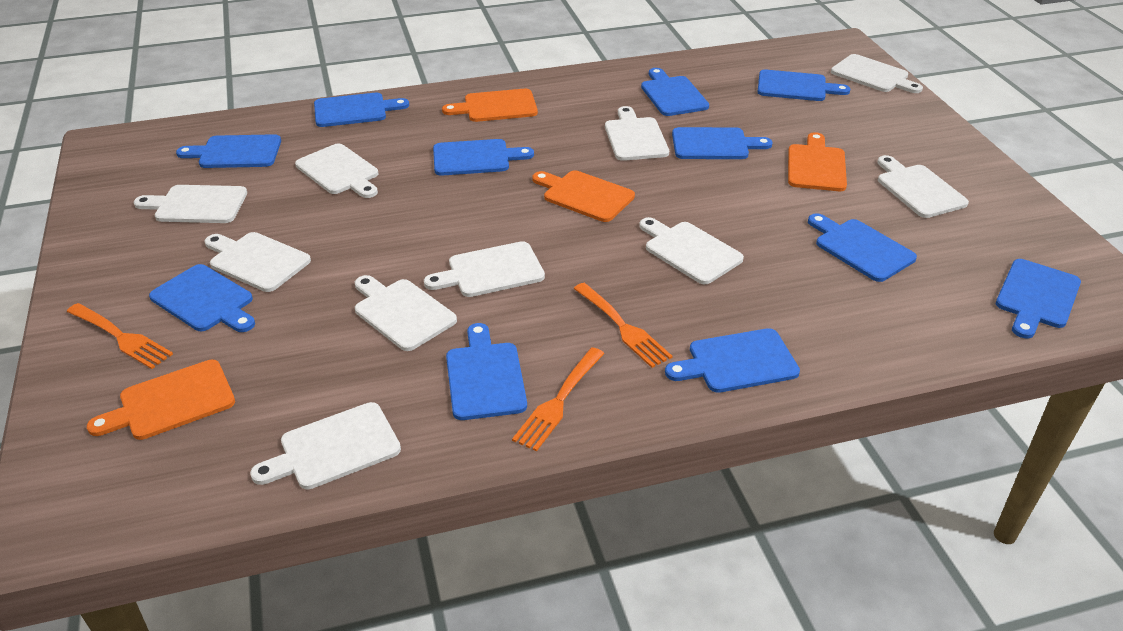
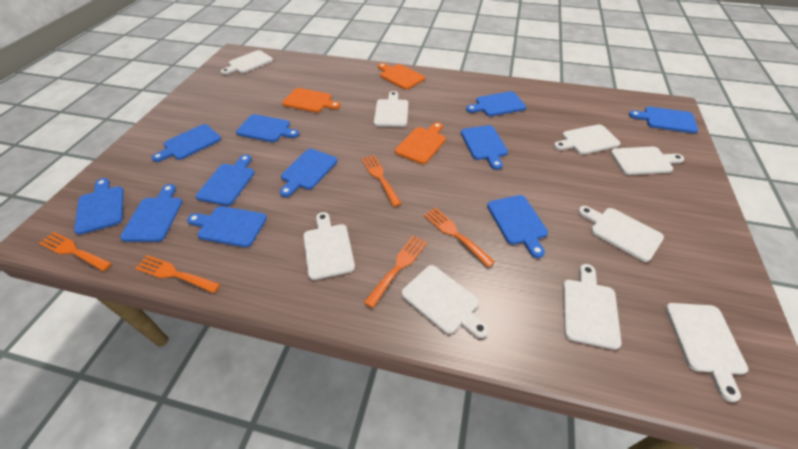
orange cutting board: [87,360,235,440] [442,89,538,122] [532,170,635,222] [788,132,847,191] = 4 -> [282,88,340,113] [378,63,425,90] [395,122,446,164] = 3
orange fork: [67,303,173,369] [512,347,605,451] [574,283,672,368] = 3 -> [39,232,112,271] [135,255,220,293] [362,155,402,207] [364,235,427,308] [424,207,495,267] = 5
white cutting board: [134,185,247,223] [204,232,311,292] [250,402,401,489] [295,143,378,198] [355,275,457,351] [424,241,545,297] [605,106,669,161] [639,217,744,284] [831,54,923,93] [877,155,969,218] = 10 -> [221,50,273,75] [303,212,355,280] [374,91,408,127] [402,265,489,338] [554,124,621,155] [563,264,622,350] [578,206,664,262] [610,146,684,175] [666,303,748,402] = 9

